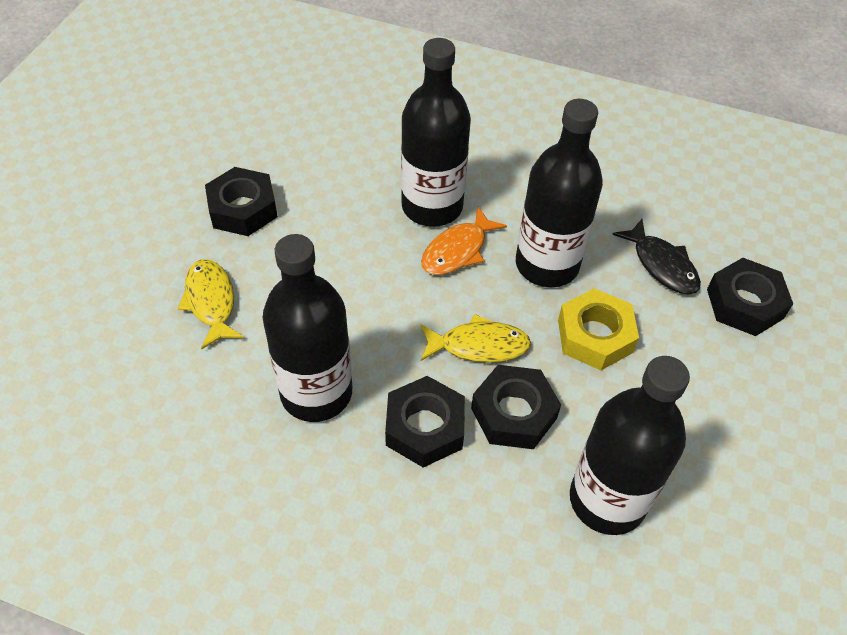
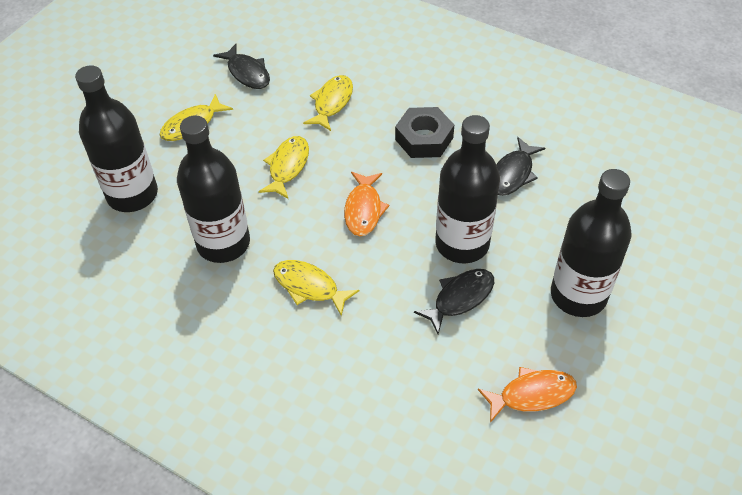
black fish: [612,219,701,294] = 1 -> [213,44,270,89] [414,269,494,334] [496,137,545,196] = 3
black nut: [205,167,278,236] [385,376,465,468] [471,365,561,449] [707,258,793,336] = 4 -> [395,107,454,158] = 1
orange fish: [421,207,507,275] = 1 -> [344,172,390,236] [478,367,577,423] = 2
yellow fish: [178,259,244,349] [420,314,531,363] = 2 -> [160,94,233,141] [258,136,309,199] [273,260,359,316] [303,75,353,131] = 4
yellow nut: [558,288,639,370] = 1 -> none = 0

